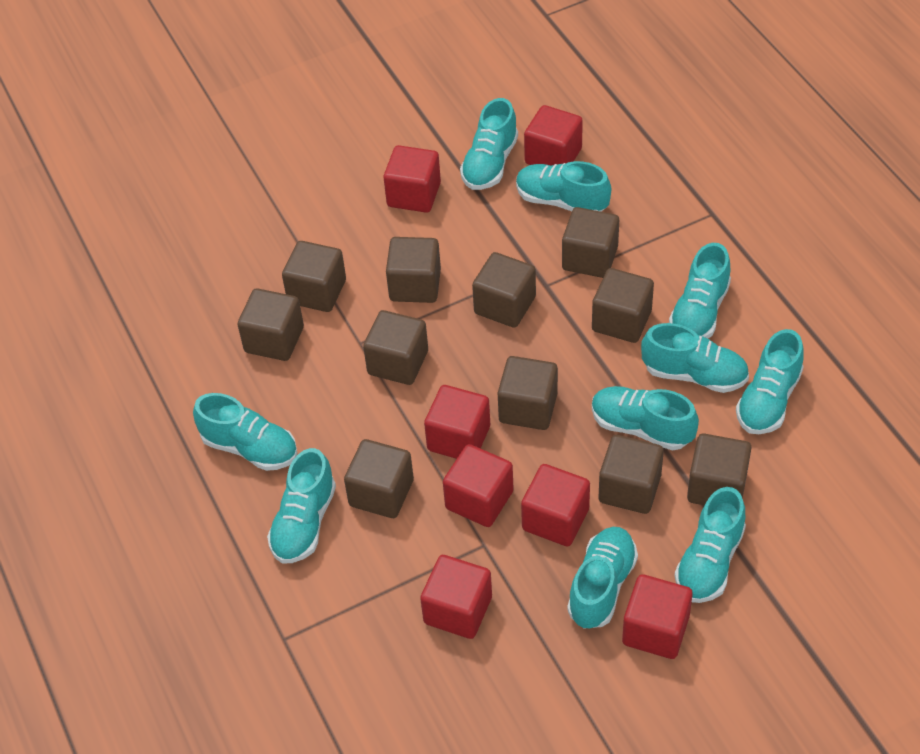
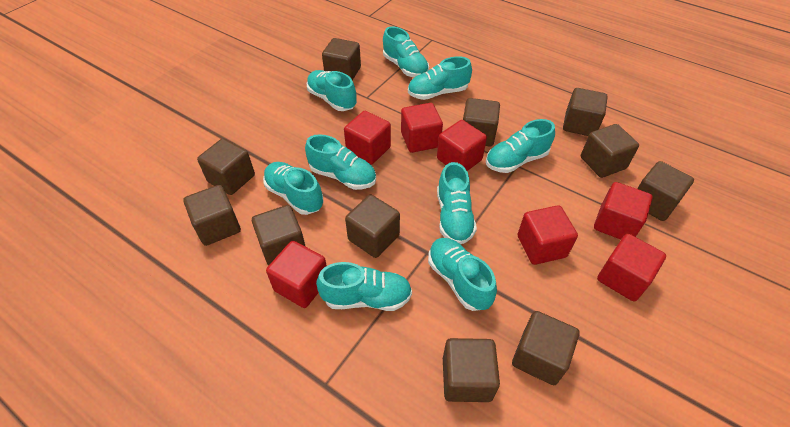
turquoise shoe: [193,393,297,471] [267,448,336,564] [460,98,518,190] [516,161,611,212] [567,527,638,629] [592,386,699,451] [641,323,749,393] [669,243,731,339] [675,487,746,603] [736,329,804,434] = 10 -> [263,162,324,215] [305,134,376,190] [307,70,357,111] [316,262,412,311] [383,26,429,77] [408,57,472,100] [428,238,497,311] [437,162,477,244] [486,119,555,173] = 9

